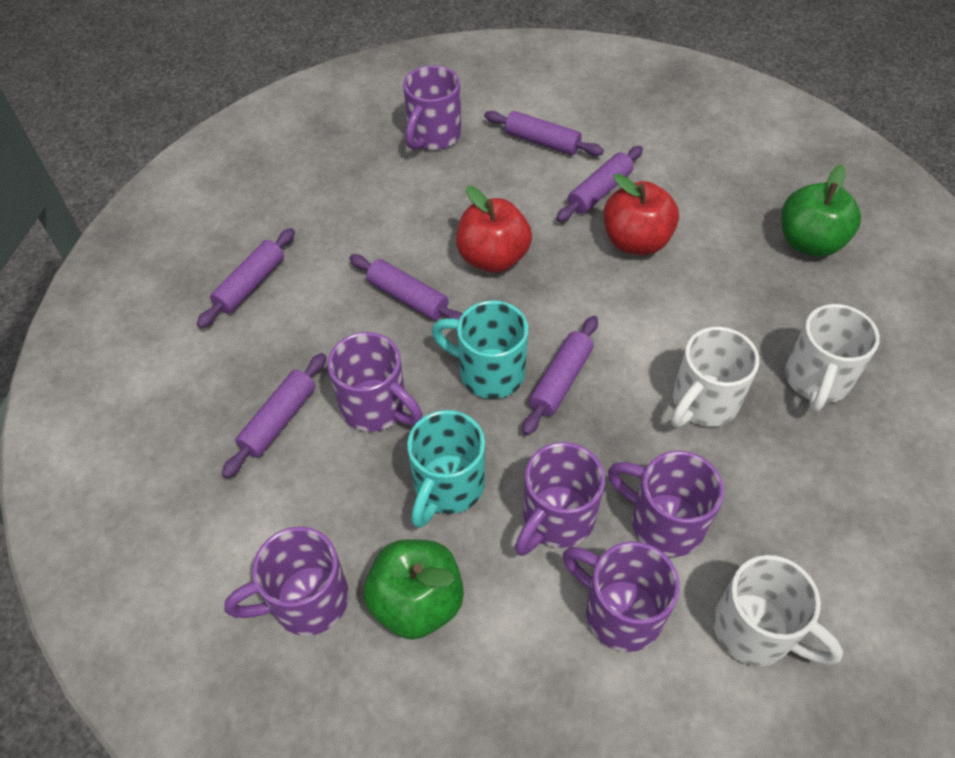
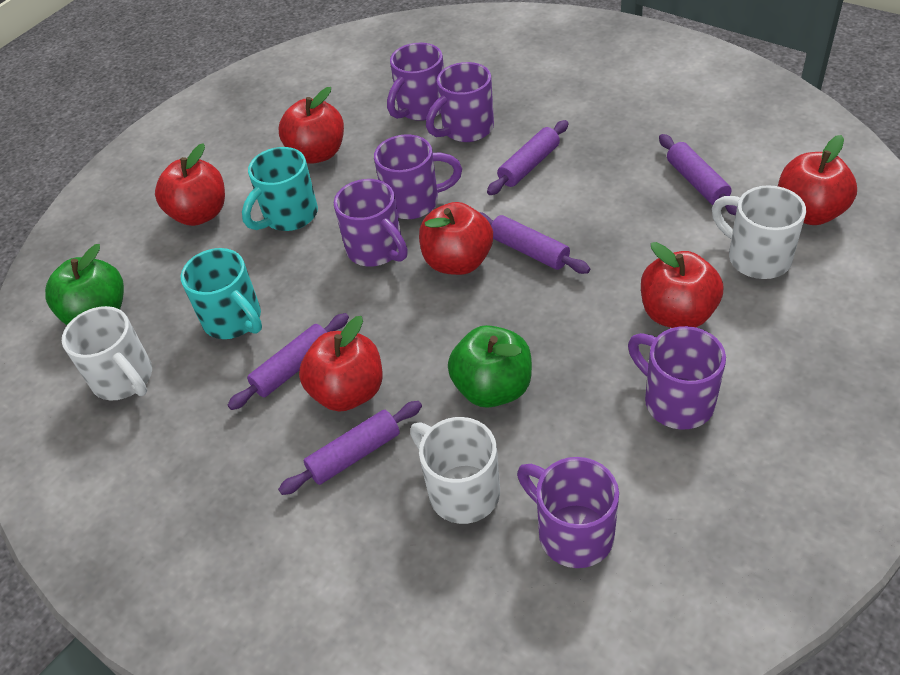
purple rolling pin: [197,228,295,328] [222,353,326,478] [349,254,462,320] [484,111,604,156] [522,316,598,435] [556,146,643,222] = 6 -> [228,313,349,410] [278,401,422,495] [479,212,590,274] [487,120,568,195] [659,134,737,215] = 5
red apple: [456,186,532,273] [603,174,679,255] = 2 -> [155,143,225,226] [279,87,344,164] [299,316,382,412] [419,202,493,275] [641,242,723,328] [778,135,857,225] = 6

